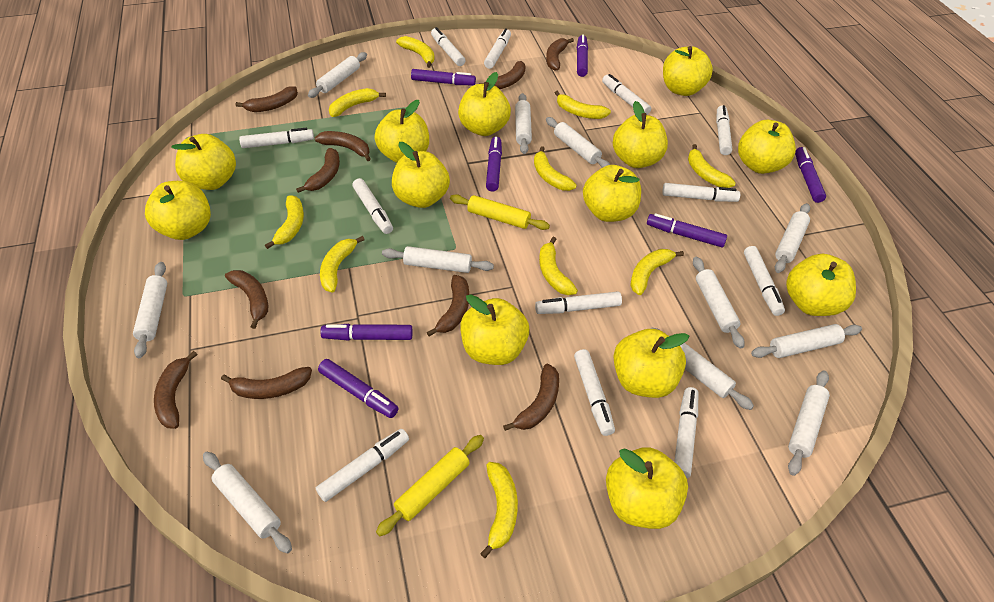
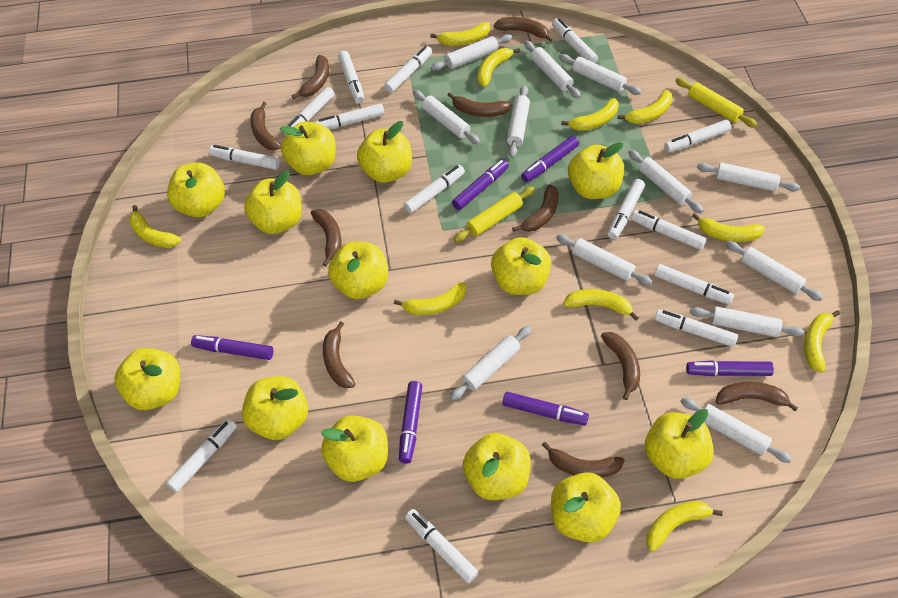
purple marker: [318,359,399,418] [320,324,412,341] [411,69,476,85] [486,137,502,192] [577,34,588,77] [647,213,727,247] [795,147,826,203] = 7 -> [191,335,273,360] [399,381,422,464] [452,159,509,210] [502,392,589,426] [521,136,579,182] [686,360,774,376] = 6
white marker: [239,128,314,148] [316,429,409,502] [352,178,393,234] [431,27,466,66] [484,28,511,69] [535,291,622,314] [574,349,615,436] [602,74,651,115] [662,183,740,202] [674,387,698,478] [716,105,732,155] [744,246,785,316] = 12 -> [166,419,237,492] [209,145,280,170] [285,87,335,135] [315,103,384,130] [338,51,364,104] [384,46,432,93] [404,165,465,213] [405,509,479,583] [552,18,598,63] [607,179,645,239] [631,210,706,250] [654,264,734,305] [655,309,738,347] [664,119,731,152] = 14
white rolling pin: [133,262,167,358] [203,452,292,553] [308,52,367,98] [382,246,494,273] [515,93,532,154] [546,117,610,168] [650,327,754,410] [693,257,745,349] [751,324,862,358] [775,203,810,273] [788,370,830,476] = 11 -> [413,90,480,145] [431,34,512,71] [450,326,531,401] [507,85,530,158] [524,40,581,99] [556,234,653,285] [559,54,642,95] [628,150,704,214] [680,397,792,463] [690,306,804,337] [697,163,800,192] [726,241,823,301] = 12

